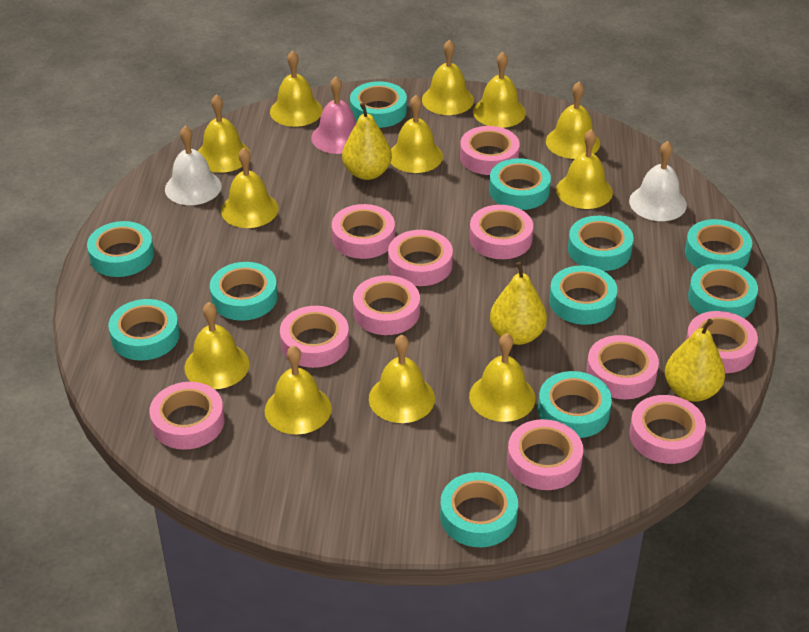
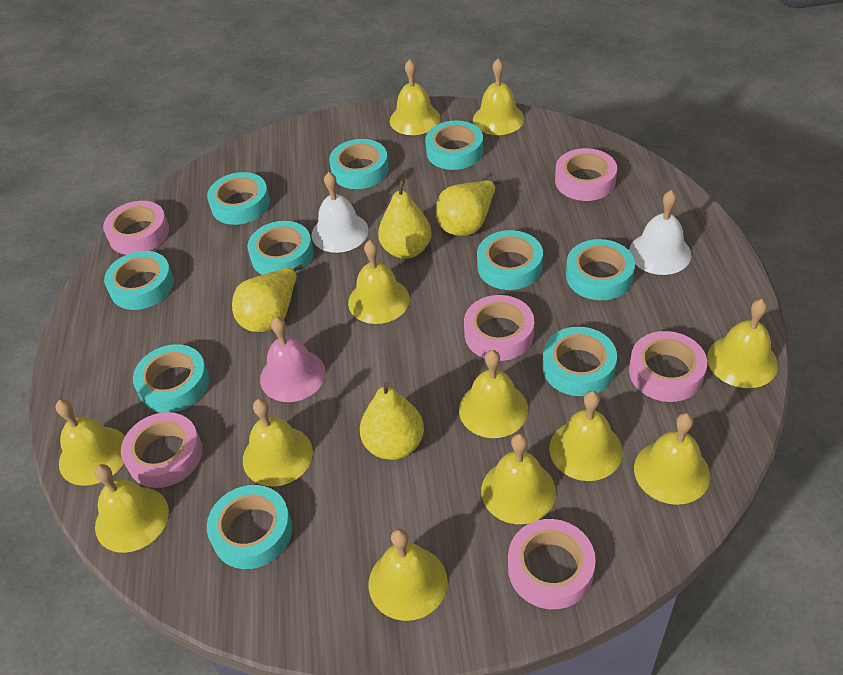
pink tape: [149,382,224,450] [280,306,349,368] [332,204,395,259] [353,275,420,335] [388,230,453,286] [460,126,520,175] [469,205,533,259] [507,419,583,490] [586,335,659,399] [629,395,706,464] [686,311,758,373] = 11 -> [103,201,169,255] [121,412,203,488] [464,295,534,361] [508,519,596,609] [555,148,617,201] [629,331,707,402] = 6
turquoise tape: [87,221,154,277] [108,299,180,361] [210,262,277,321] [350,81,407,128] [440,472,518,547] [489,158,551,210] [538,371,612,438] [549,266,617,325] [568,216,633,271] [685,219,752,269] [688,263,758,318] = 11 -> [104,251,174,310] [133,344,209,413] [207,172,270,225] [207,485,292,569] [247,221,314,275] [329,139,389,189] [425,121,483,170] [477,230,543,290] [542,327,617,396] [566,239,635,300] = 10
yellow pear: [342,103,392,180] [490,262,547,345] [665,319,725,402] = 3 -> [232,264,303,332] [360,381,424,460] [378,179,432,259] [436,179,501,236] = 4

